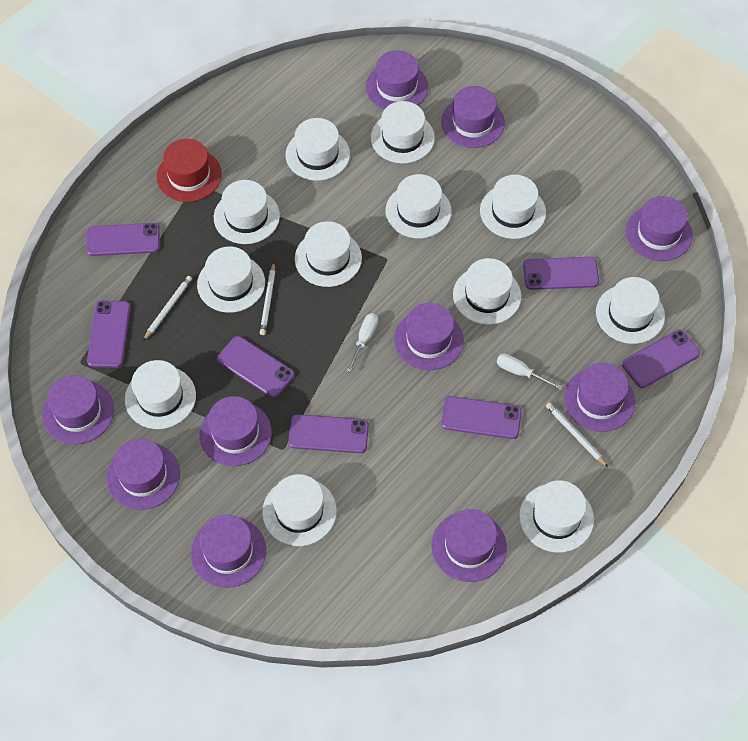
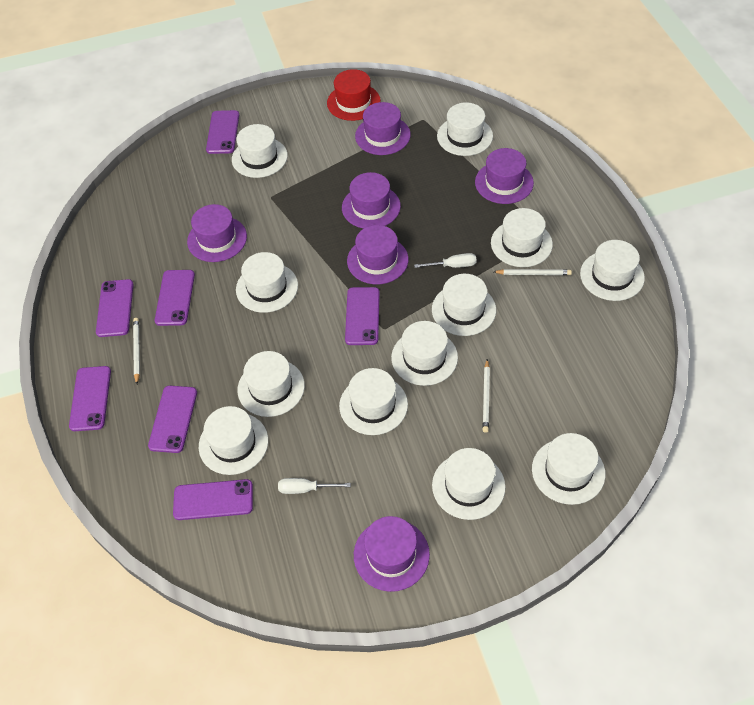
purple hat: [42,375,114,444] [107,439,180,510] [191,515,266,588] [200,396,272,466] [366,50,428,109] [394,303,464,370] [432,509,507,582] [441,86,505,148] [564,363,635,432] [626,196,693,261] = 10 -> [187,204,247,262] [342,172,401,229] [347,225,408,284] [354,516,430,592] [355,102,411,155] [475,148,534,204] = 6

